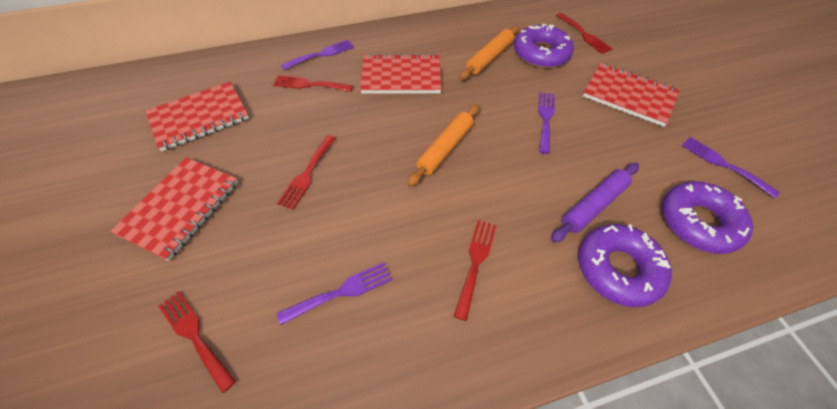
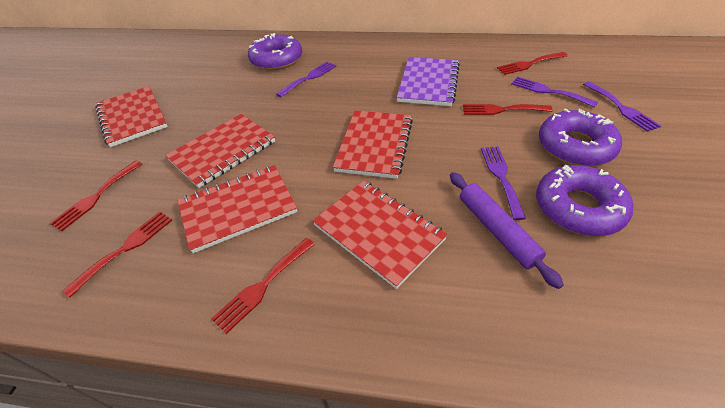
orange rolling pin: [408,104,479,187] [459,26,519,80] = 2 -> none = 0
purple notebook: none = 0 -> [397,57,460,106] = 1
red notebook: [110,157,238,261] [146,81,249,151] [360,54,442,94] [583,63,679,127] = 4 -> [95,86,168,147] [165,114,275,188] [177,165,297,253] [312,181,448,289] [333,110,413,179] = 5

